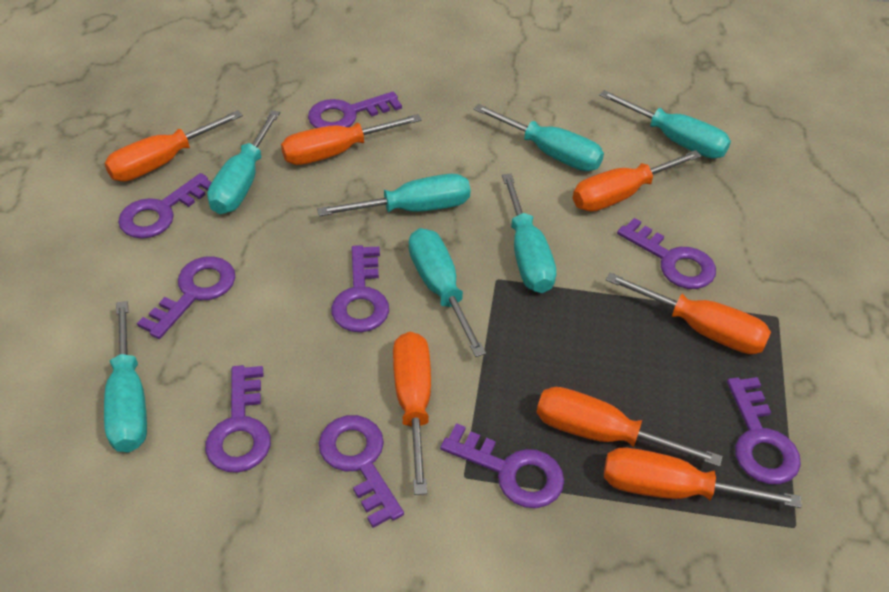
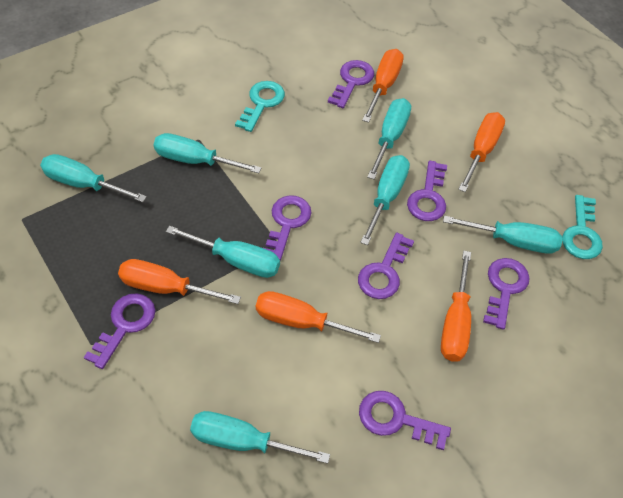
orange screwdriver: [104,110,243,181] [281,114,422,165] [393,332,431,495] [536,387,722,467] [573,150,702,212] [604,448,801,508] [606,273,771,354] = 7 -> [118,259,241,304] [256,291,381,343] [362,49,404,122] [441,251,471,362] [458,112,505,192] = 5
purple key: [118,173,212,239] [137,256,236,339] [205,365,271,473] [308,92,402,128] [319,415,404,528] [331,245,389,332] [440,423,564,508] [617,218,716,289] [727,377,801,484] = 9 -> [84,293,155,369] [264,195,311,261] [328,60,374,108] [358,233,414,299] [359,391,451,450] [407,161,447,221] [483,258,530,330] = 7
turquoise key: none = 0 -> [235,81,285,132] [562,195,603,259] = 2

